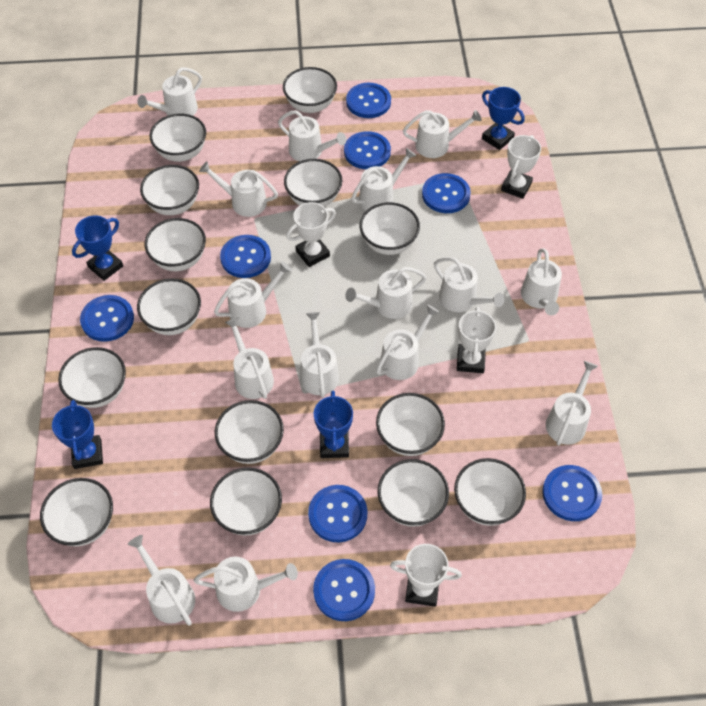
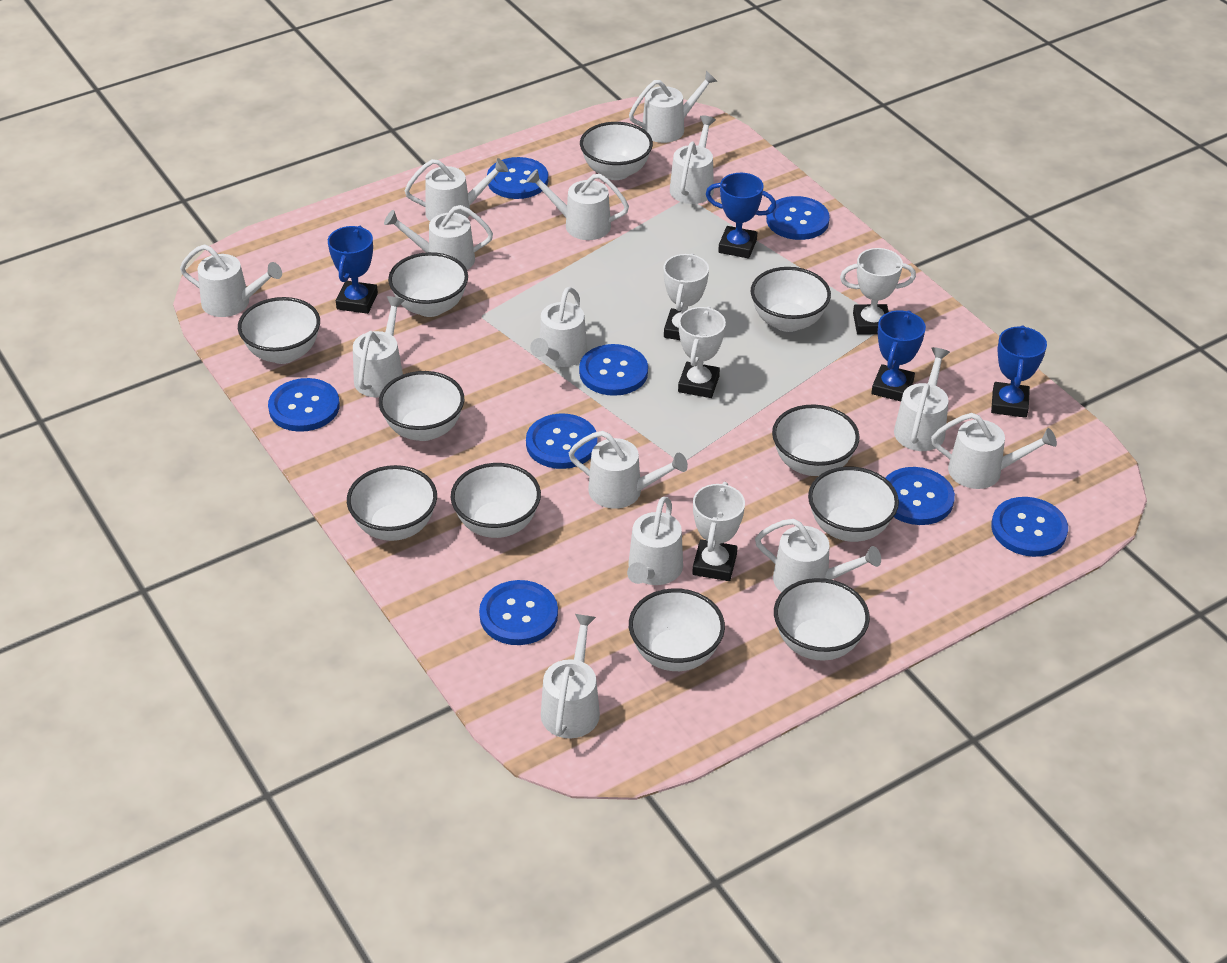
white bowl: [40,478,113,546] [58,347,126,408] [137,279,201,335] [140,165,199,215] [145,218,206,271] [149,114,206,162] [210,468,282,536] [215,400,284,464] [283,67,337,113] [284,159,342,207] [360,202,420,255] [376,393,445,456] [378,459,449,527] [454,458,526,526] = 14 -> [238,297,320,364] [347,465,437,541] [379,371,464,441] [388,252,468,317] [451,463,541,538] [580,122,653,180] [629,588,725,671] [751,267,831,332] [772,404,860,476] [774,578,870,661] [808,467,899,542] = 11
white watering can: [128,535,195,626] [138,67,202,116] [194,557,298,612] [199,162,278,217] [214,261,292,328] [225,318,274,399] [278,110,346,161] [300,312,339,398] [345,267,426,319] [351,148,416,210] [376,305,440,380] [403,110,482,158] [434,257,505,312] [521,248,562,315] [546,361,598,445] = 15 -> [180,244,282,317] [353,296,405,397] [384,205,493,270] [405,158,508,221] [526,169,629,240] [530,287,587,367] [541,614,600,739] [569,431,688,509] [627,497,683,585] [629,70,718,143] [670,115,716,204] [755,519,881,593] [894,347,950,451] [931,413,1057,489] = 14

